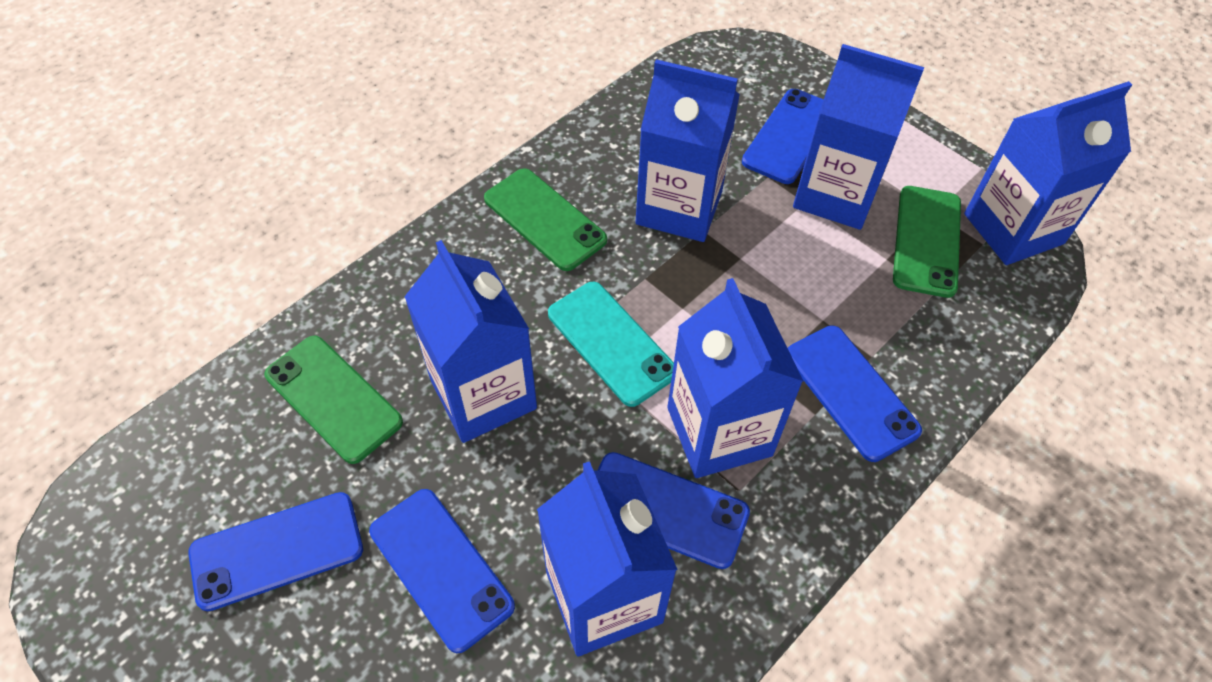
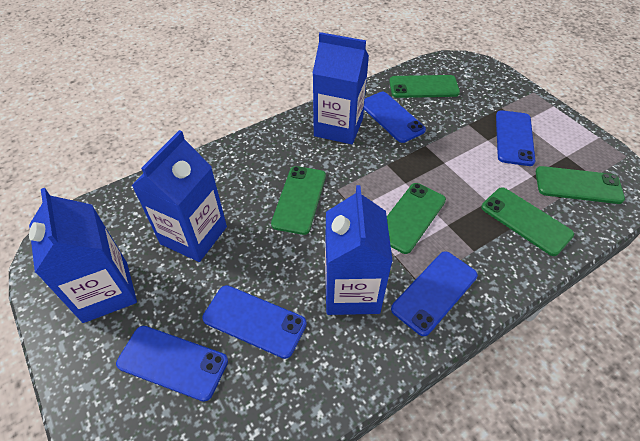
blue carton: [404,240,537,443] [537,461,678,656] [636,59,740,242] [667,278,804,478] [793,44,924,230] [964,81,1132,265] = 6 -> [29,188,137,323] [131,130,227,262] [312,32,369,144] [325,185,393,315] = 4
green phone: [264,336,403,464] [484,168,607,271] [893,186,961,298] = 3 -> [271,166,326,235] [387,183,446,254] [389,75,460,98] [481,187,574,256] [536,166,625,204] = 5
turquoise phone: [548,282,674,407] = 1 -> none = 0

